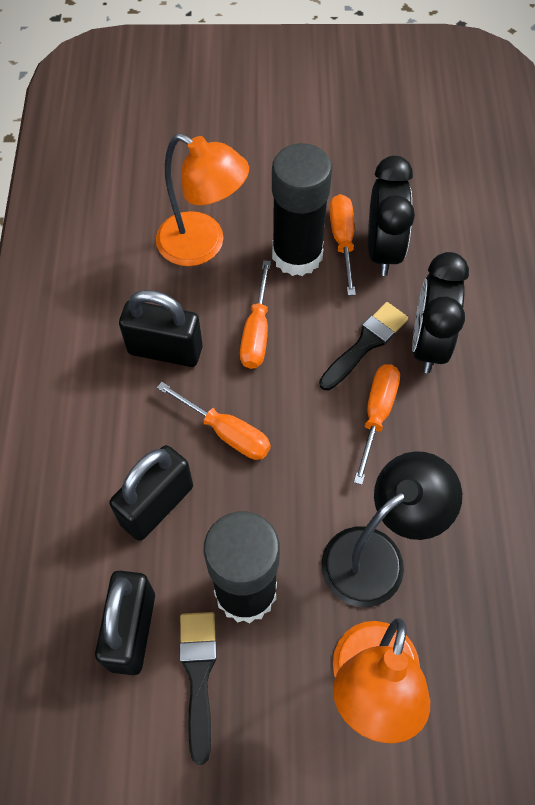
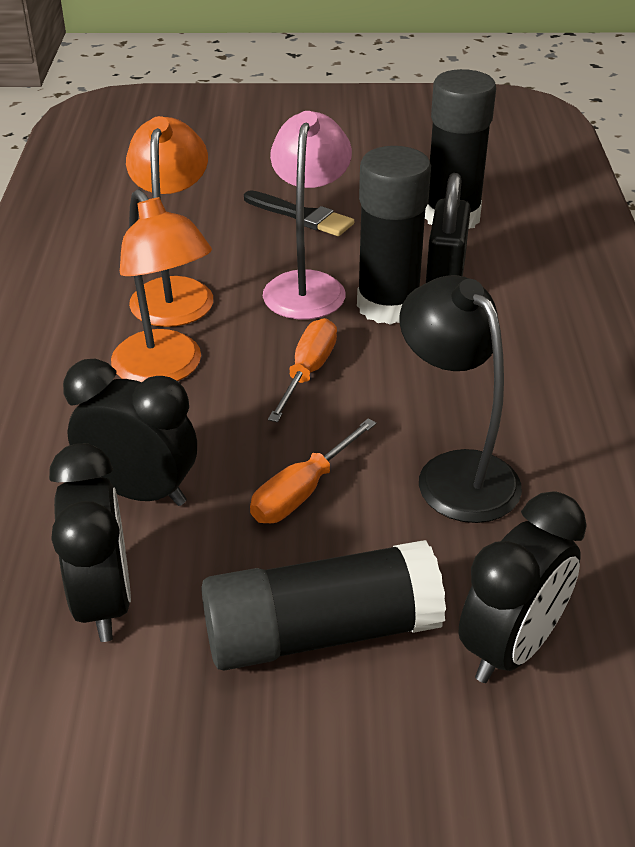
black brush: [180,612,217,765] [319,302,408,390] = 2 -> [244,190,354,236] = 1
black clock: [368,156,415,276] [412,252,469,373] = 2 -> [49,443,131,642] [63,358,197,506] [458,491,587,683] = 3
black glue stick: [204,512,280,623] [272,143,332,276] = 2 -> [201,540,446,671] [357,146,431,325] [425,69,496,229] = 3
black padlock: [95,571,155,675] [109,445,193,541] [119,290,203,367] = 3 -> [426,173,471,283] = 1
orange screwdriver: [157,382,271,460] [240,260,271,369] [329,194,356,296] [354,364,400,485] = 4 -> [250,418,376,523] [268,318,337,422] = 2
pink lamp: none = 0 -> [263,111,352,320] = 1

